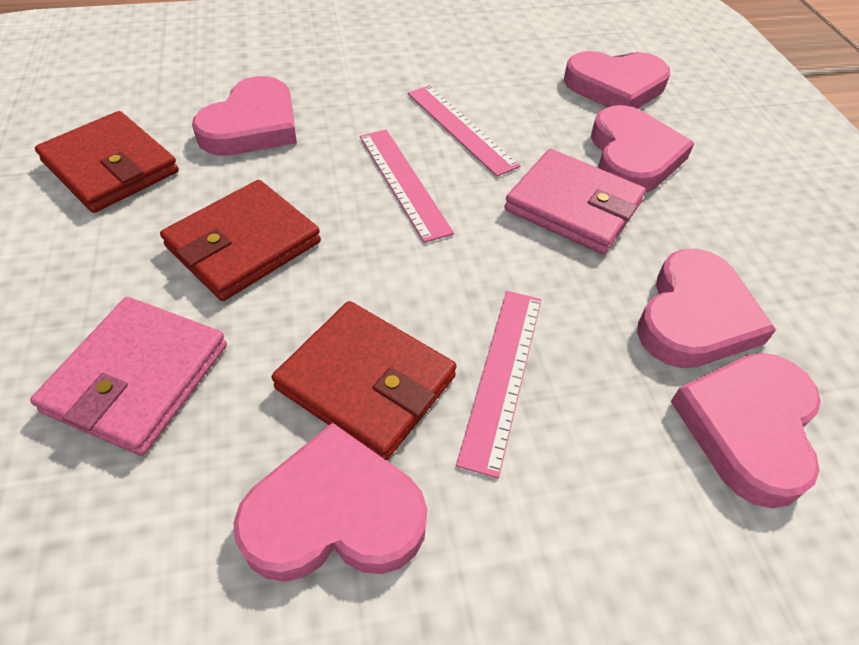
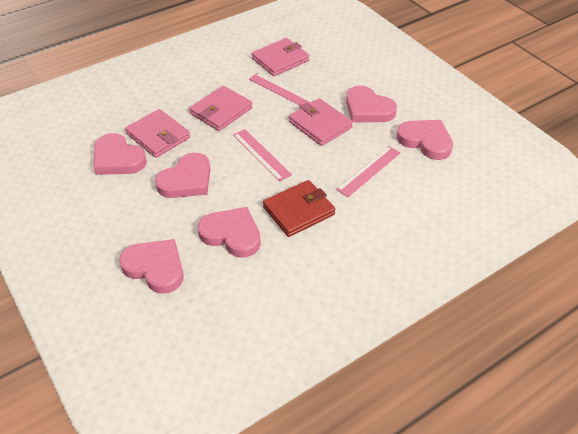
pink wallet: [30,297,227,456] [504,149,646,254] = 2 -> [125,109,190,158] [189,86,253,131] [252,38,309,76] [289,98,353,146] = 4
red wallet: [35,111,179,213] [160,180,321,301] [272,301,457,461] = 3 -> [263,180,335,237] = 1

